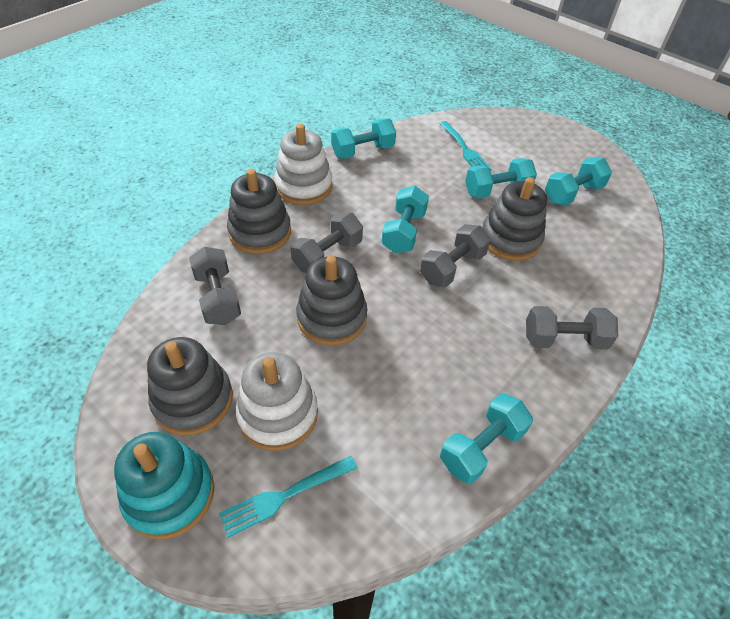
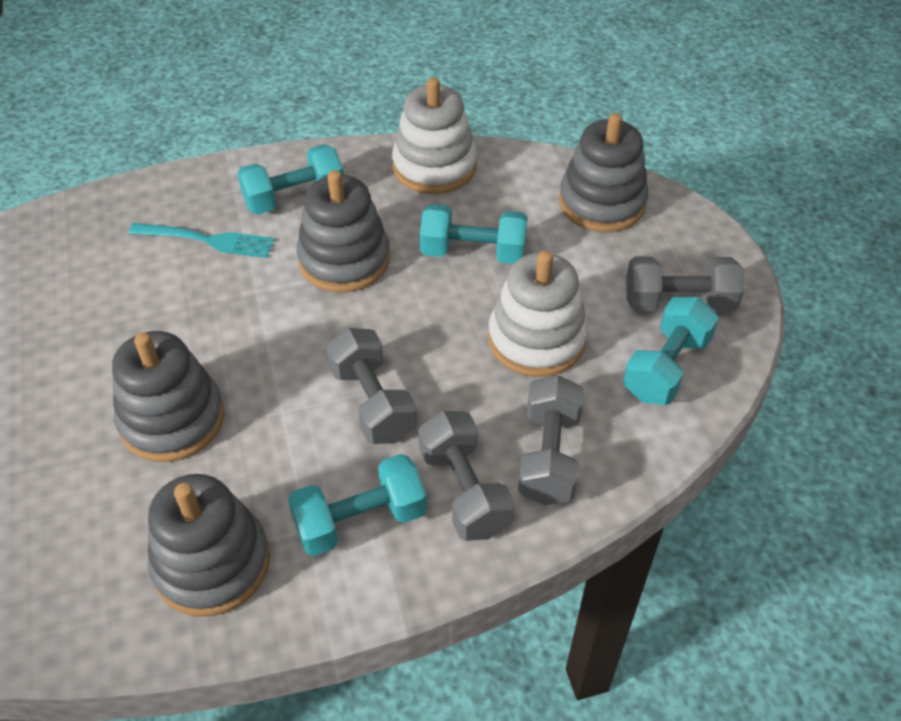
turquoise dumbbell: [331,118,396,159] [382,186,429,253] [440,393,533,484] [465,158,537,198] [545,157,612,205] = 5 -> [237,144,344,215] [288,454,427,556] [420,204,528,264] [623,297,719,405] = 4
turquoise fork: [219,456,358,538] [439,121,491,170] = 2 -> [128,223,275,258] = 1
turquoise stacking toy: [114,432,214,539] = 1 -> none = 0

